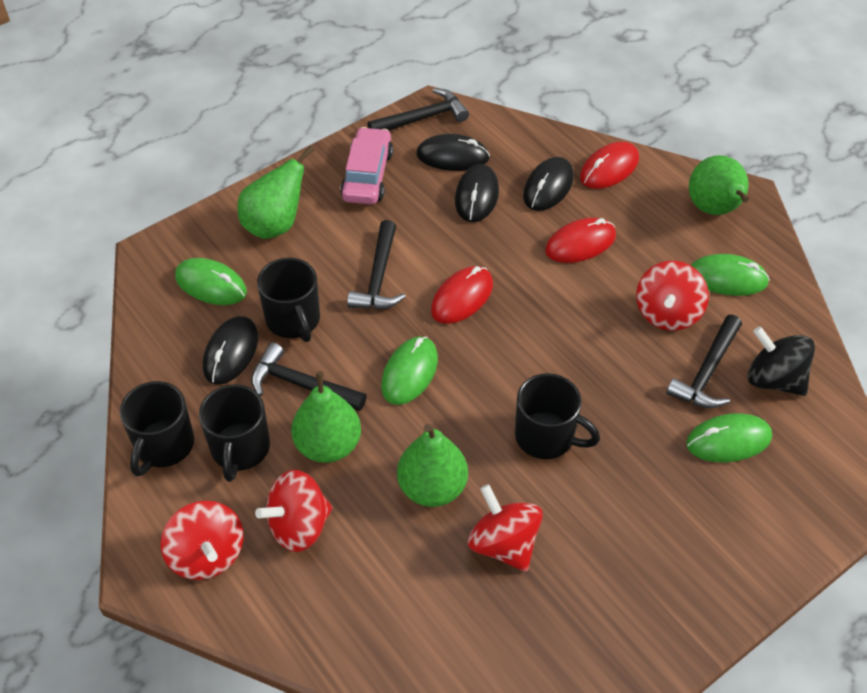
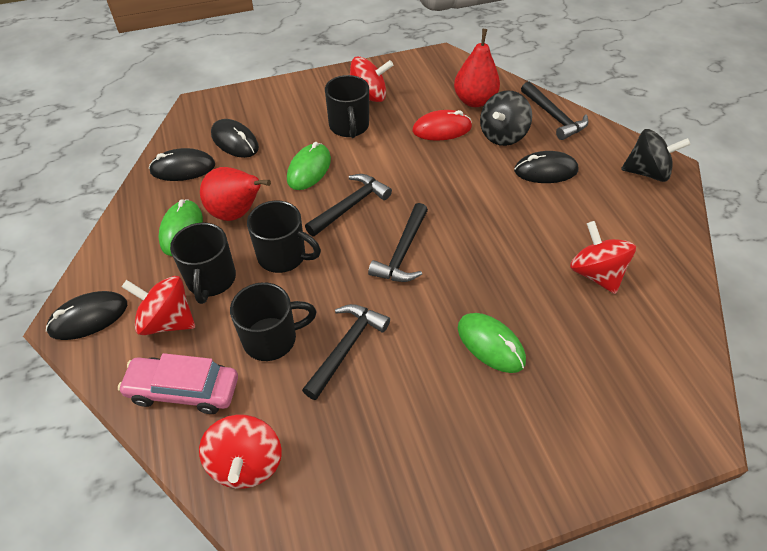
black spinning top: [748,326,815,396] = 1 -> [480,91,532,146] [621,129,691,182] = 2
green mouse: [175,258,247,305] [381,337,438,405] [686,413,772,462] [691,254,770,296] = 4 -> [158,199,203,256] [287,142,331,190] [458,313,526,373] = 3
green pear: [237,146,314,239] [291,371,361,463] [397,424,468,507] [689,155,749,215] = 4 -> none = 0
red mouse: [431,266,493,324] [545,218,616,263] [580,142,639,189] = 3 -> [412,110,472,141] = 1
red pear: none = 0 -> [200,167,271,221] [454,29,500,107] = 2

